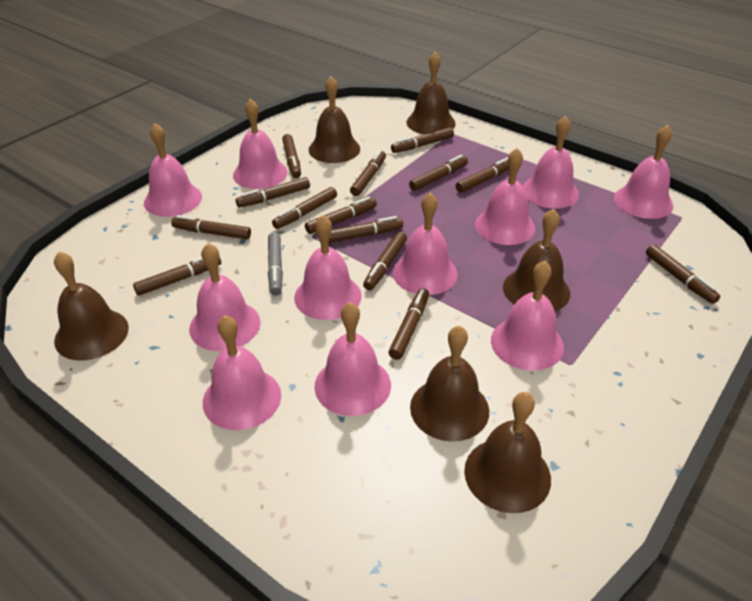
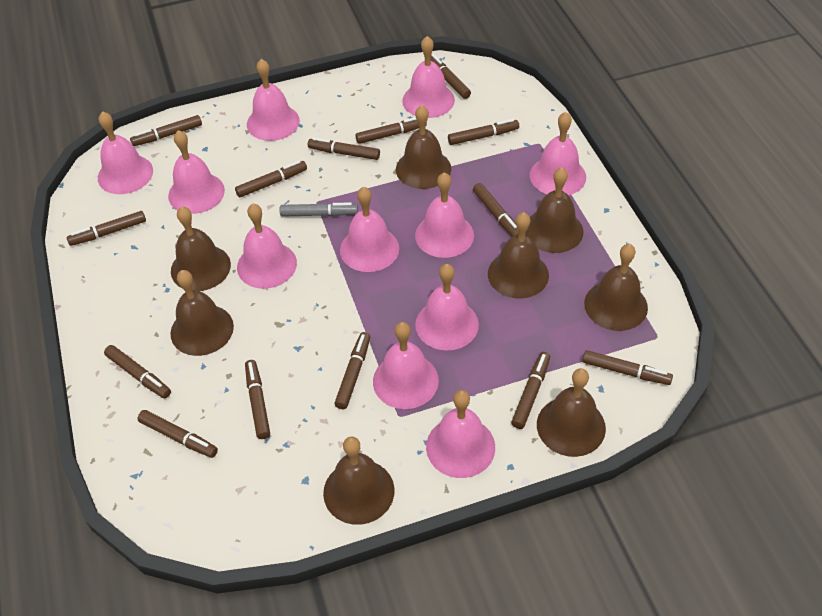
brown bell: [54,251,129,361] [309,76,360,163] [406,52,455,134] [410,326,489,442] [464,392,551,513] [503,209,570,311] = 6 -> [170,270,234,356] [171,206,231,291] [323,436,395,525] [396,105,451,189] [488,212,549,299] [525,167,583,253] [537,368,606,457] [584,244,648,331] = 8

